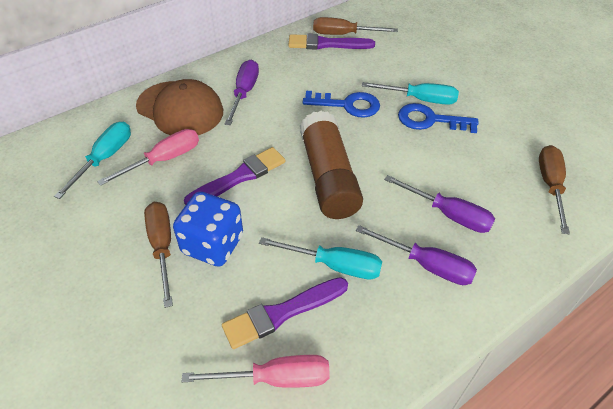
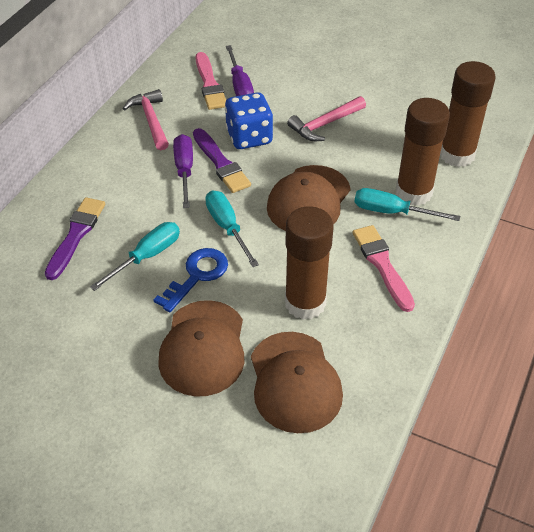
blue key: [303,91,380,118] [398,103,479,133] = 2 -> [153,248,228,312] = 1
brown cap: [136,79,223,135] = 1 -> [158,300,245,397] [251,332,343,433] [267,165,351,231] = 3
brown glue stick: [300,111,363,219] = 1 -> [285,206,334,320] [396,98,450,206] [440,61,496,167] = 3
brown screwdriver: [144,202,173,308] [313,17,398,35] [539,145,570,234] = 3 -> none = 0
pink brush: none = 0 -> [196,52,226,110] [353,225,415,312] = 2
pink hammer: none = 0 -> [123,89,169,150] [287,96,366,141] = 2
pink screwdriver: [97,129,199,186] [182,355,330,388] = 2 -> none = 0
purple brush: [184,147,285,205] [222,277,348,349] [289,34,375,50] = 3 -> [45,197,105,280] [193,128,251,193] = 2
purple screwdriver: [225,60,259,125] [356,225,477,285] [384,175,495,233] = 3 -> [173,134,193,208] [226,45,254,96] = 2

